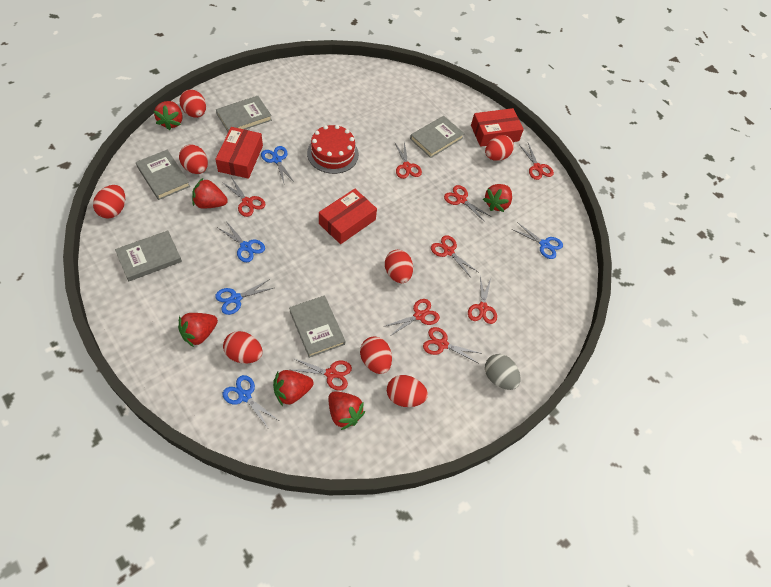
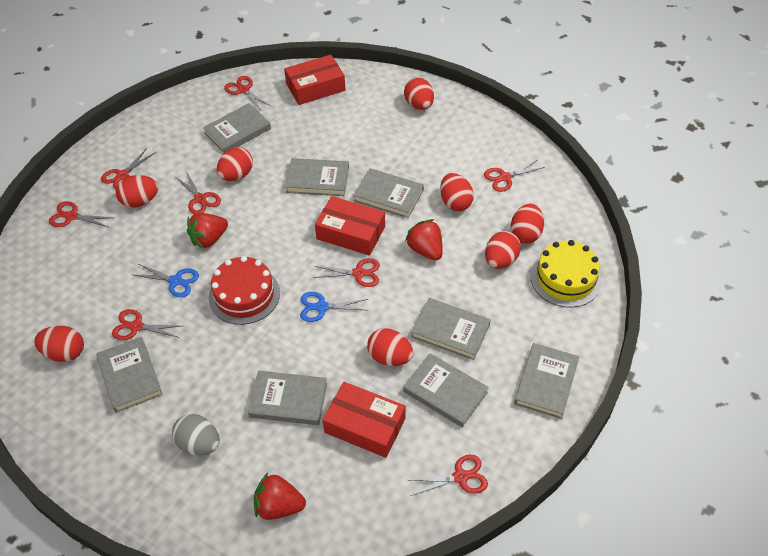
blue scissors: [215,279,273,315] [217,221,265,262] [223,375,278,428] [261,146,294,183] [513,222,563,259] = 5 -> [134,264,199,297] [300,292,369,322] = 2
grey book: [115,230,182,281] [136,150,190,200] [216,96,272,132] [289,296,345,358] [410,116,464,158] = 5 -> [96,337,163,413] [203,103,271,153] [248,371,327,425] [285,158,349,196] [353,168,424,218] [403,353,489,427] [411,298,491,360] [514,343,579,419] = 8
red scissors: [222,177,265,217] [293,358,352,391] [383,299,440,337] [395,141,422,179] [423,327,480,363] [431,235,478,276] [444,185,492,222] [468,277,497,324] [519,143,554,180] = 9 -> [49,201,114,227] [101,148,156,190] [112,309,182,340] [175,171,221,214] [224,76,271,110] [313,258,380,287] [410,455,488,496] [484,160,545,192] = 8
red strawberry: [154,101,182,130] [178,313,218,347] [192,178,228,209] [273,370,314,406] [328,391,365,430] [483,184,512,212] = 6 -> [187,213,228,249] [254,473,306,520] [405,219,443,260] = 3
yellow cake: none = 0 -> [530,240,602,308] = 1

